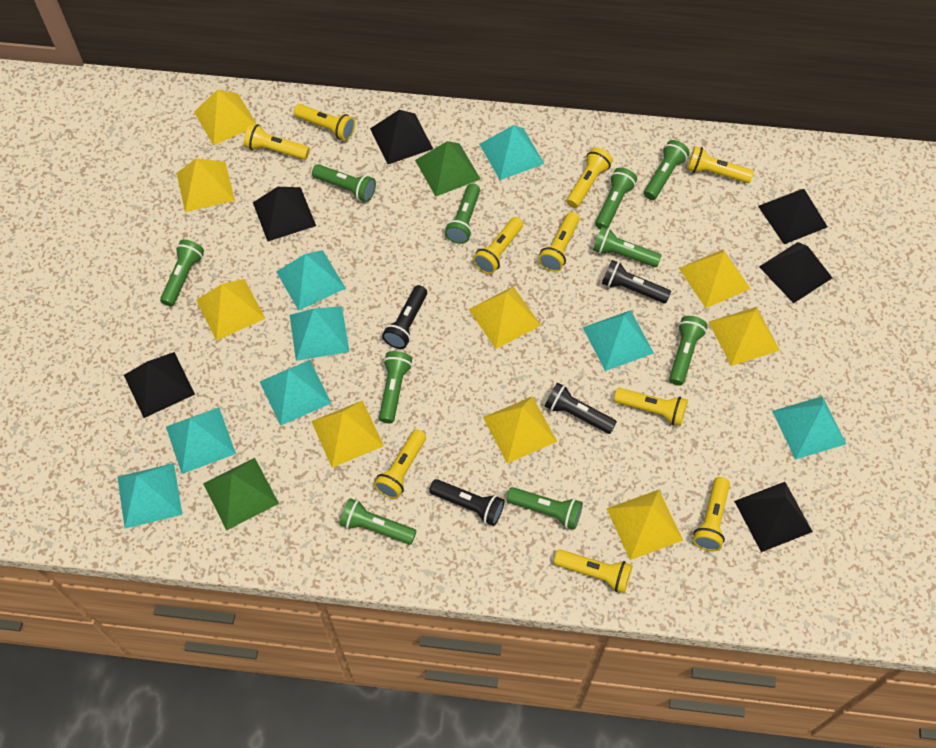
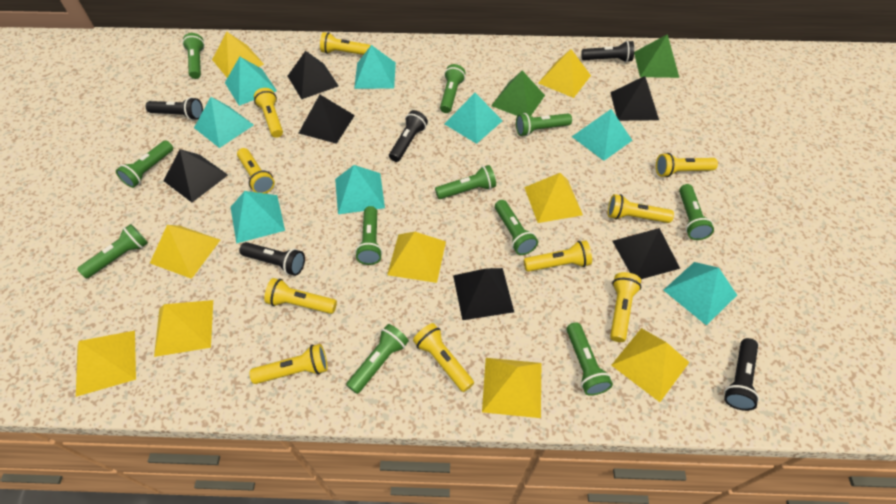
black flashlight: [382,285,427,349] [429,479,504,526] [545,382,617,434] [602,260,671,303] = 4 -> [146,97,203,120] [239,242,305,276] [389,110,428,162] [581,41,634,62] [724,338,759,411] = 5
green flashlight: [160,239,204,307] [312,164,376,202] [339,498,416,545] [379,351,412,423] [445,183,480,244] [506,487,583,530] [593,227,662,267] [595,168,637,230] [644,140,689,200] [669,316,707,386] = 10 -> [77,224,148,278] [116,141,173,188] [182,33,205,79] [346,324,409,394] [355,206,382,265] [435,165,496,199] [440,64,466,113] [495,200,538,255] [516,113,572,136] [566,322,613,396] [679,184,714,240] = 11

